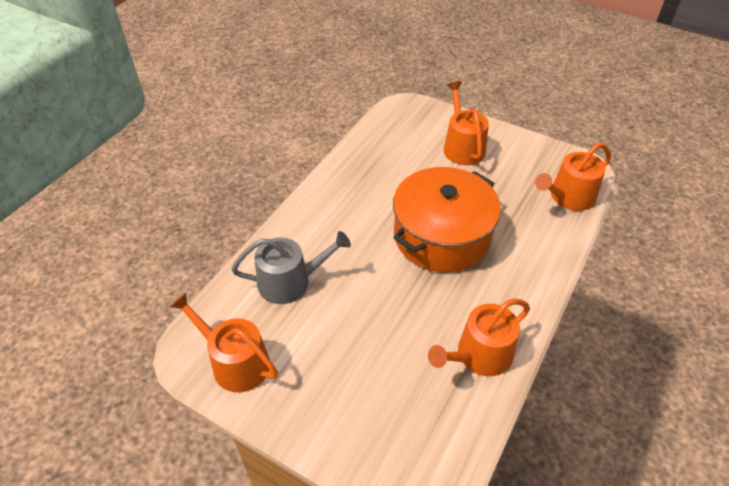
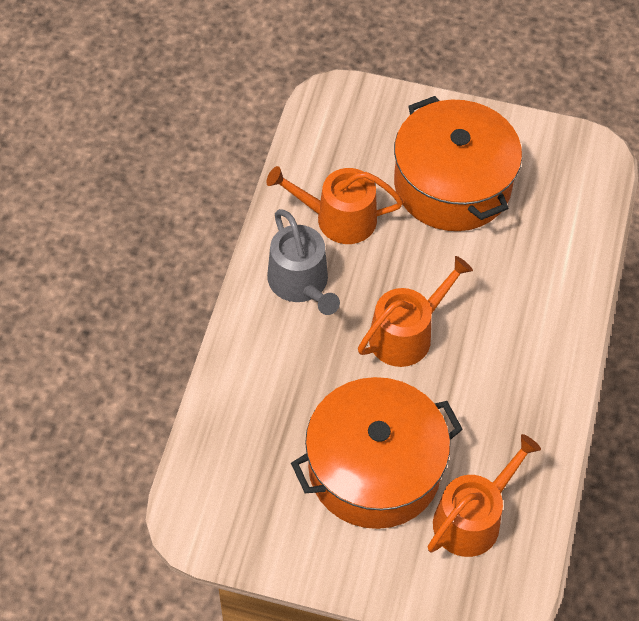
orange pot: [393,167,501,272] = 1 -> [291,377,463,529] [394,96,522,231] = 2
orange watering can: [170,292,278,392] [428,298,530,376] [444,81,489,165] [535,142,611,211] = 4 -> [266,166,403,244] [358,256,473,367] [428,434,541,557] = 3

